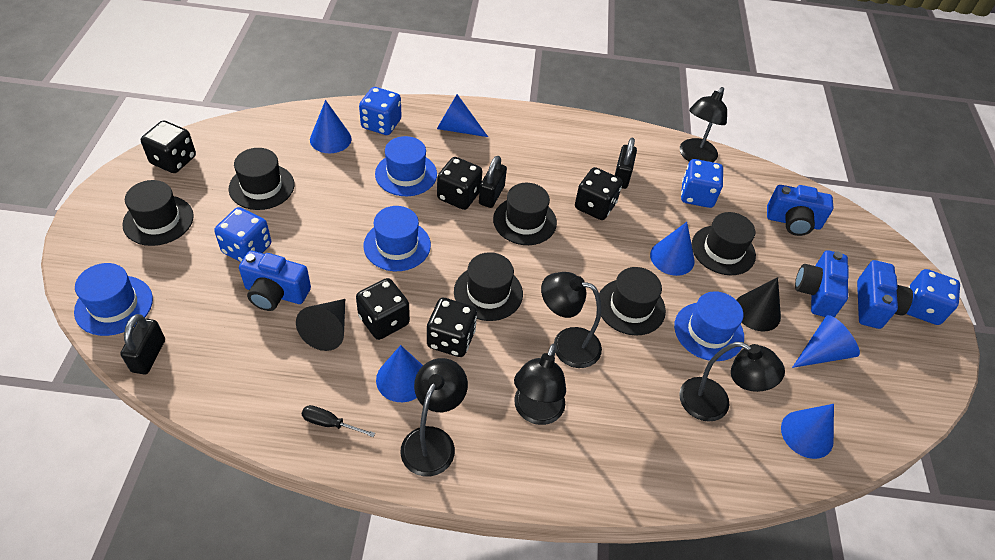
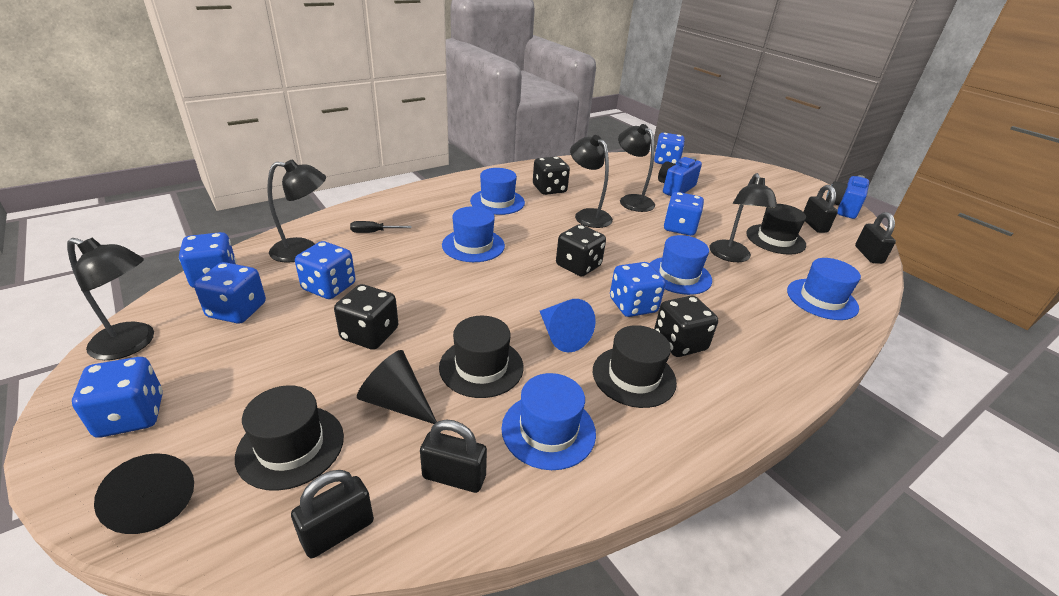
black dice: [141,121,196,173] [356,278,410,340] [427,298,477,357] [437,157,482,210] [575,167,622,220] = 5 -> [334,284,398,350] [533,157,570,195] [556,224,606,277] [654,296,718,357] = 4
black hat: [122,180,194,246] [229,148,294,210] [454,252,523,321] [493,183,557,245] [599,267,666,336] [692,212,756,275] = 6 -> [235,385,344,491] [439,316,524,398] [593,325,677,408] [746,204,806,255] = 4
black padlock: [120,314,165,375] [479,156,507,208] [615,138,637,189] = 3 -> [291,470,374,558] [420,419,487,493] [803,185,838,233] [855,212,896,264] = 4
blue camera: [239,251,311,311] [767,185,834,236] [795,250,849,317] [857,260,913,329] = 4 -> [658,157,702,196] [826,175,869,219] = 2
blue cone: [310,100,352,153] [376,345,423,402] [437,94,488,137] [650,222,695,276] [781,404,834,459] [792,315,860,368] = 6 -> [540,299,596,353] = 1
blue dice: [214,207,271,262] [359,87,402,135] [681,159,723,208] [906,269,960,325] = 4 -> [72,357,163,438] [179,232,236,288] [194,262,266,323] [295,241,355,299] [610,262,666,317] [654,133,685,164] [664,192,704,236] = 7
blue hat: [74,263,153,336] [363,206,431,271] [375,136,437,196] [674,291,744,361] = 4 -> [442,206,505,262] [470,168,525,215] [501,373,596,470] [650,235,712,295] [787,258,861,320] = 5

